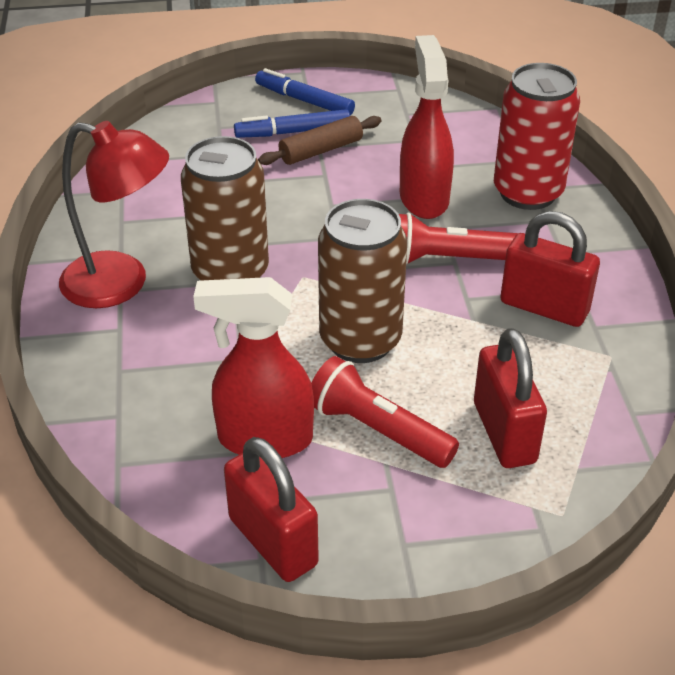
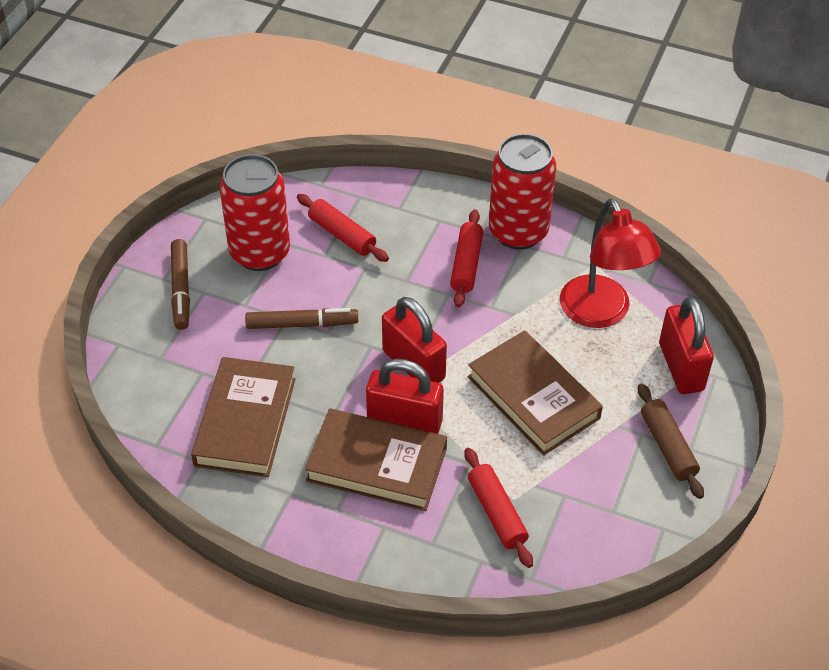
blue marker: [234,109,350,138] [255,68,355,116] = 2 -> none = 0
brown book: none = 0 -> [191,357,296,477] [305,408,447,511] [468,330,603,455] = 3
brown can: [181,136,269,280] [318,199,407,363] = 2 -> none = 0
brown marker: none = 0 -> [171,239,190,330] [245,308,358,329] = 2
red can: [494,63,580,210] = 1 -> [220,154,290,271] [489,134,556,250] = 2
red flashlight: [311,356,459,468] [399,212,518,265] = 2 -> none = 0
red rolling pin: none = 0 -> [297,194,389,262] [450,209,483,307] [464,448,533,568] = 3
red spray bottle: [193,277,314,458] [400,35,454,219] = 2 -> none = 0

